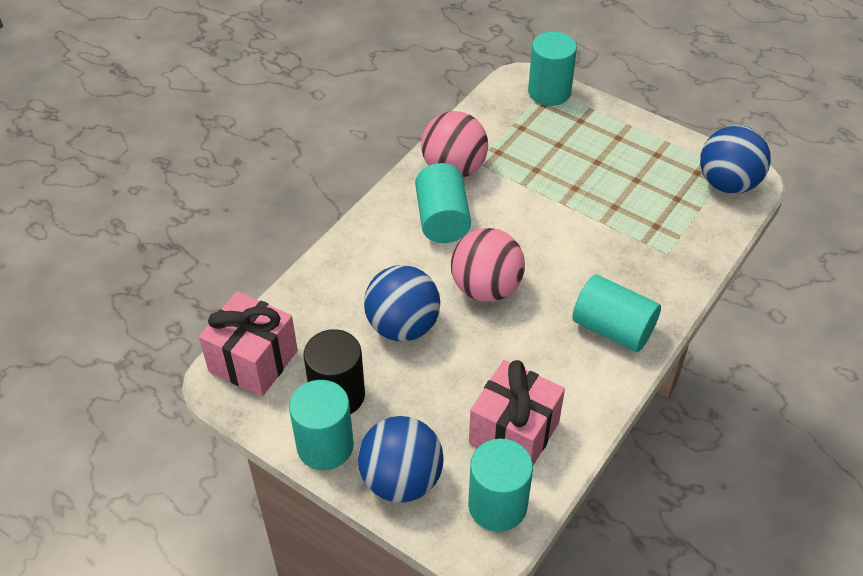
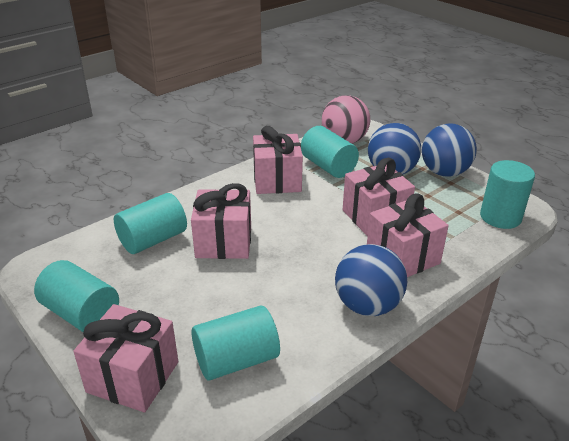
black cylinder: [303,329,365,414] = 1 -> none = 0
pink ball: [421,111,488,177] [451,228,525,302] = 2 -> [322,95,370,144] = 1
pink gift: [199,291,298,396] [469,360,565,466] = 2 -> [73,304,178,412] [191,183,251,259] [253,126,303,194] [343,158,415,236] [367,193,449,277] = 5

